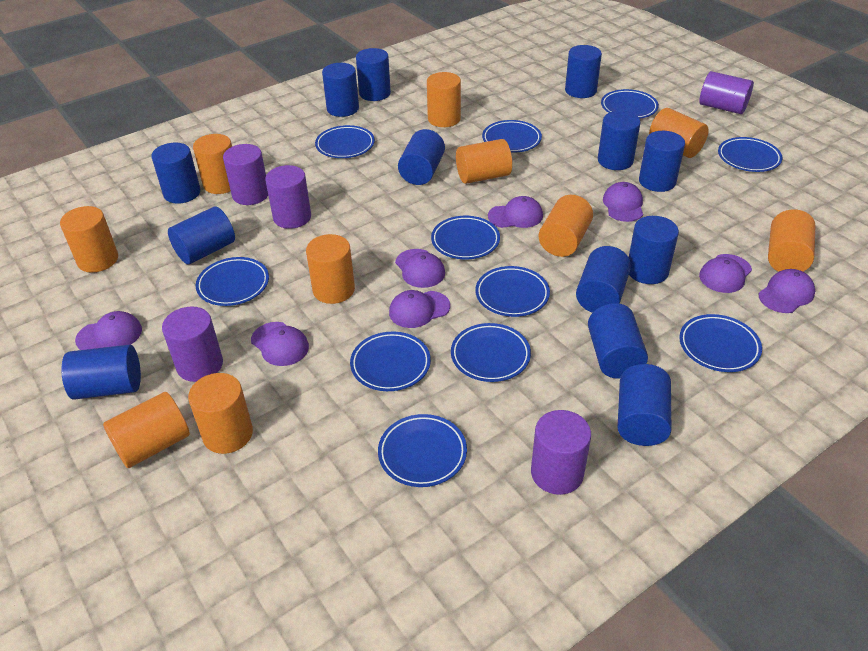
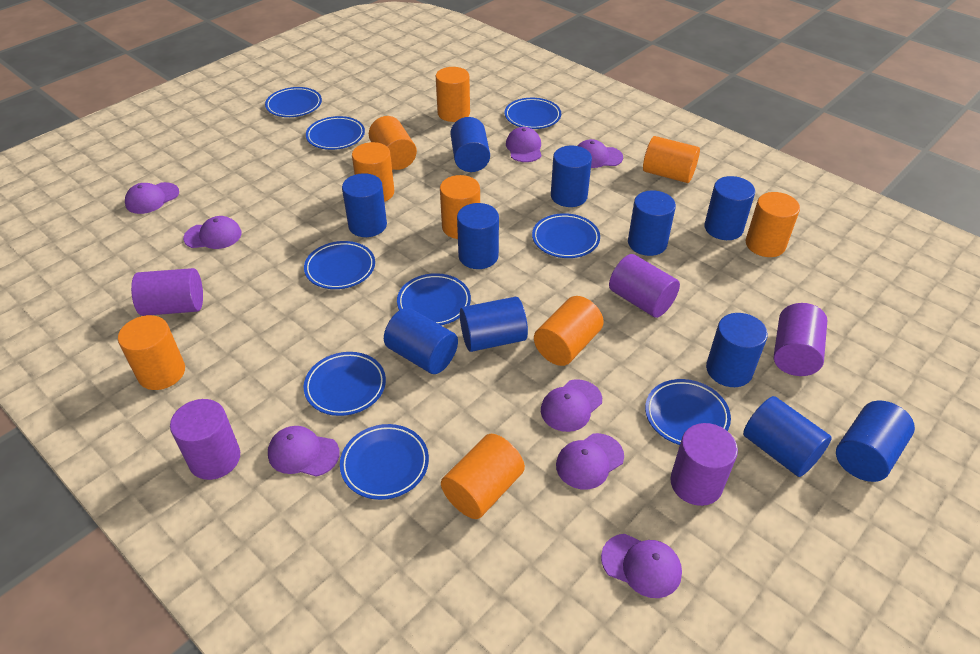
blue cylinder: [61,345,141,400] [151,143,200,204] [168,206,235,265] [322,63,359,117] [356,48,391,101] [398,129,445,185] [565,45,602,98] [576,246,631,313] [588,303,648,379] [598,111,640,170] [617,364,671,446] [629,216,679,284] [639,131,685,192] = 13 -> [342,173,387,237] [384,308,458,374] [450,117,490,172] [457,203,499,269] [460,297,528,352] [551,146,592,207] [628,190,676,256] [704,176,755,240] [706,313,768,387] [743,396,832,477] [836,401,915,482] = 11
blue plate: [196,257,269,306] [315,125,375,158] [350,332,431,391] [378,414,467,487] [431,216,500,259] [451,323,531,382] [475,266,550,317] [482,120,542,153] [601,89,659,119] [679,314,762,372] [718,137,782,172] = 11 -> [265,87,322,117] [304,241,375,289] [304,352,386,416] [306,116,365,150] [340,424,429,500] [397,273,471,325] [505,98,561,129] [532,213,600,258] [645,379,731,445] = 9
orange cylinder: [60,206,118,272] [103,392,190,468] [188,373,253,454] [193,134,232,194] [306,234,355,304] [427,72,461,127] [456,139,512,184] [538,195,593,257] [649,108,709,158] [768,209,816,272] = 10 -> [118,315,185,390] [352,142,394,202] [369,116,417,170] [436,67,470,122] [440,175,480,239] [441,434,525,519] [534,296,604,366] [643,136,700,183] [746,192,800,257] = 9

